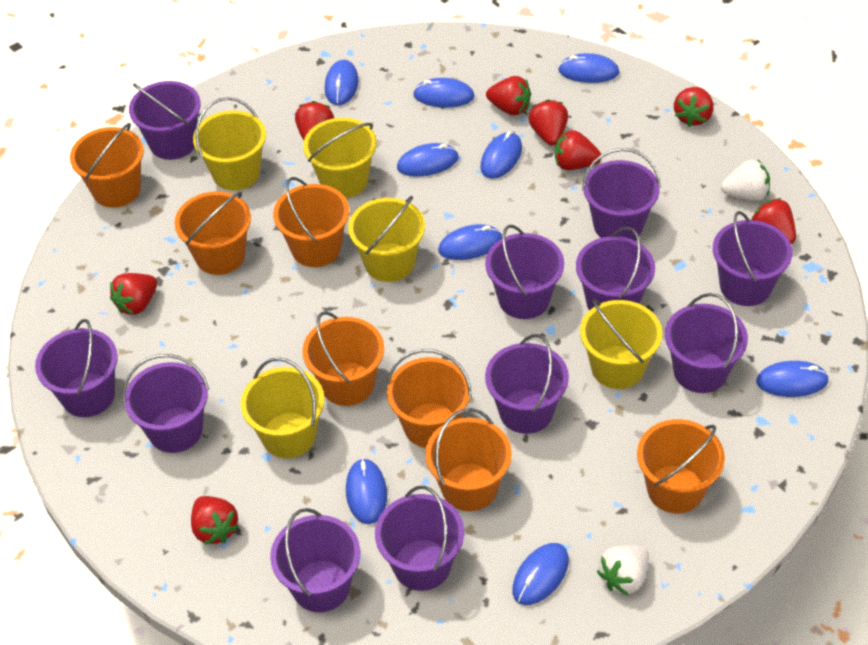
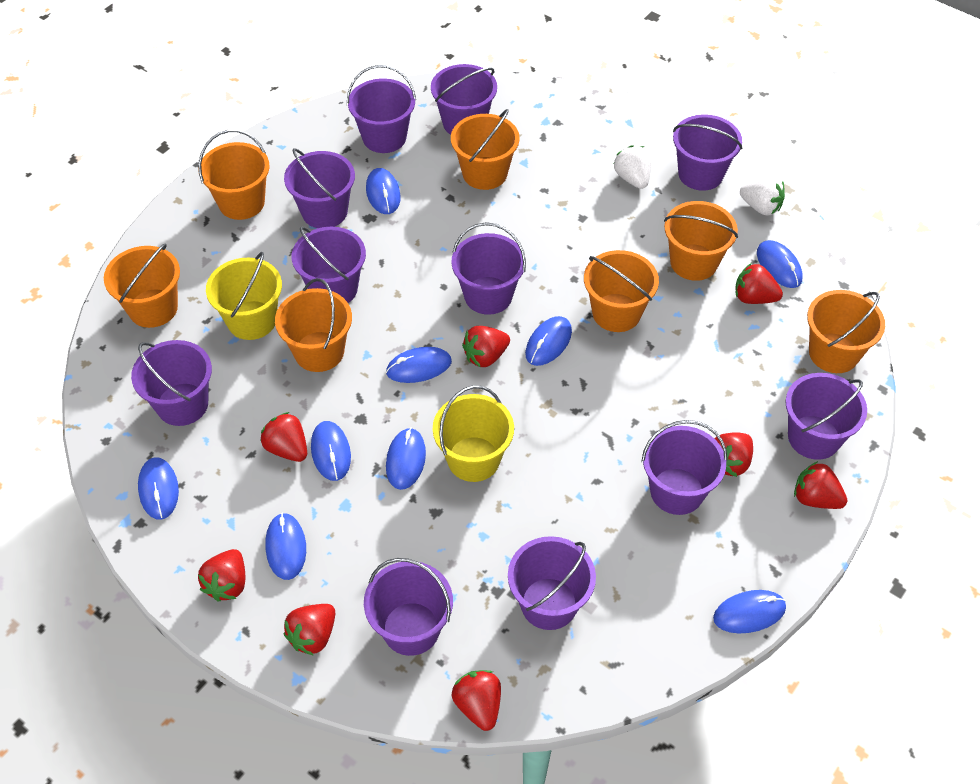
yellow bucket: [193,97,266,190] [241,357,325,458] [303,118,377,198] [348,196,425,282] [580,299,662,389] = 5 -> [206,252,282,340] [433,385,514,482] = 2

